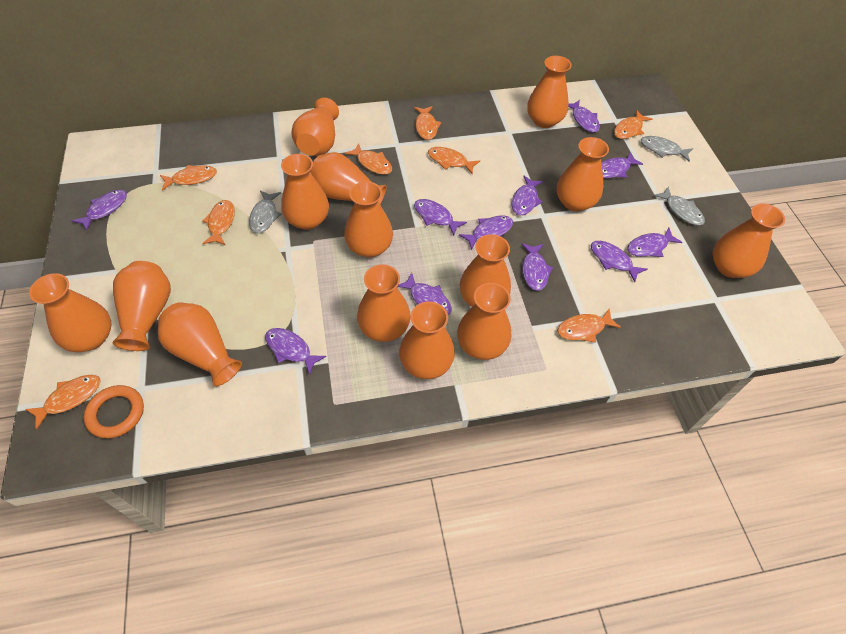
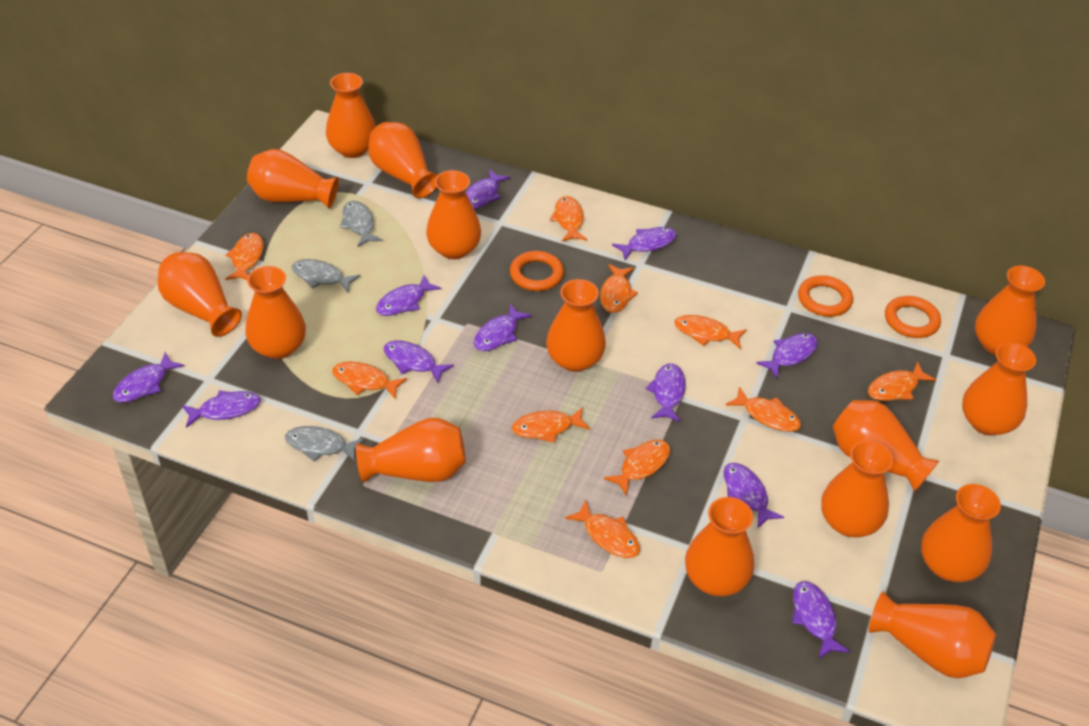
orange fish: [25,375,100,430] [160,165,217,190] [202,200,235,245] [345,143,392,175] [414,106,442,140] [428,147,480,174] [557,309,621,343] [614,110,652,139] = 8 -> [225,233,264,280] [332,361,407,399] [512,407,590,443] [550,196,587,242] [565,500,640,558] [600,264,638,313] [604,440,670,496] [674,315,747,349] [726,387,801,432] [868,362,936,401] = 10
orange ring: [84,385,144,438] = 1 -> [510,251,564,291] [798,275,853,317] [885,296,941,338] = 3
orange vase: [29,273,112,352] [113,261,171,351] [158,302,242,386] [281,154,329,230] [291,98,339,156] [310,152,387,204] [344,181,393,258] [357,264,411,342] [399,302,455,379] [457,283,511,360] [460,234,511,307] [527,56,572,128] [557,137,609,212] [713,203,785,278] = 14 -> [158,252,242,337] [245,266,306,359] [247,149,339,209] [326,73,376,158] [356,418,466,483] [368,122,438,199] [426,170,481,259] [546,279,606,372] [685,497,754,596] [821,440,893,537] [833,400,939,492] [869,591,996,679] [921,484,1001,582] [962,342,1036,436] [975,265,1045,355] = 15

